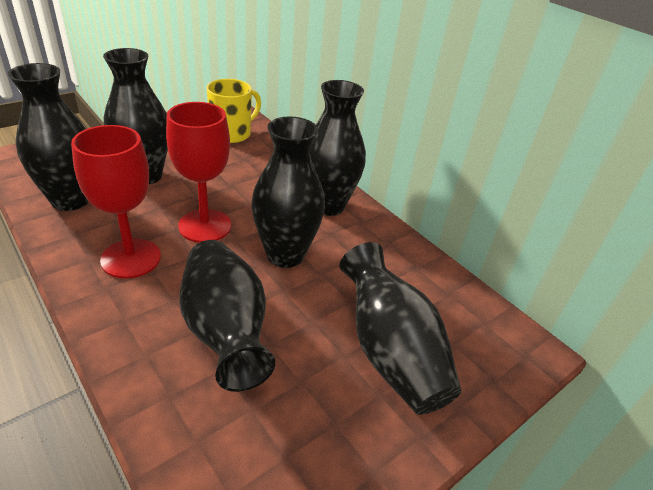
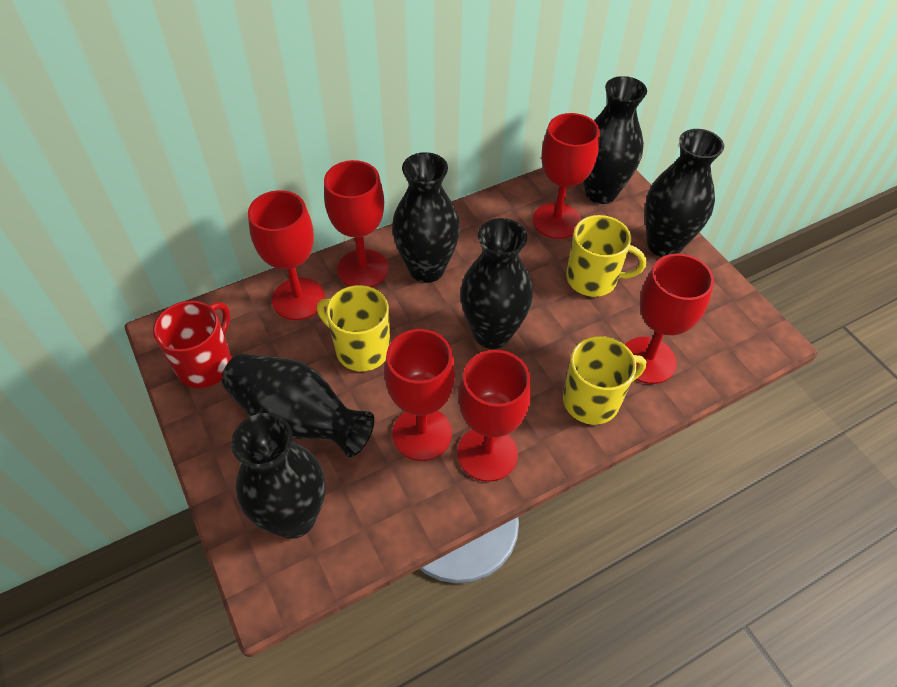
red goblet: [71,125,161,279] [166,102,231,243] = 2 -> [248,190,325,320] [324,160,389,287] [385,329,456,461] [457,350,531,482] [533,113,600,239] [625,253,714,384] = 6
red mug: none = 0 -> [153,300,232,388] = 1
yellow mug: [207,79,261,143] = 1 -> [317,285,390,371] [563,336,646,425] [566,215,646,297] = 3

